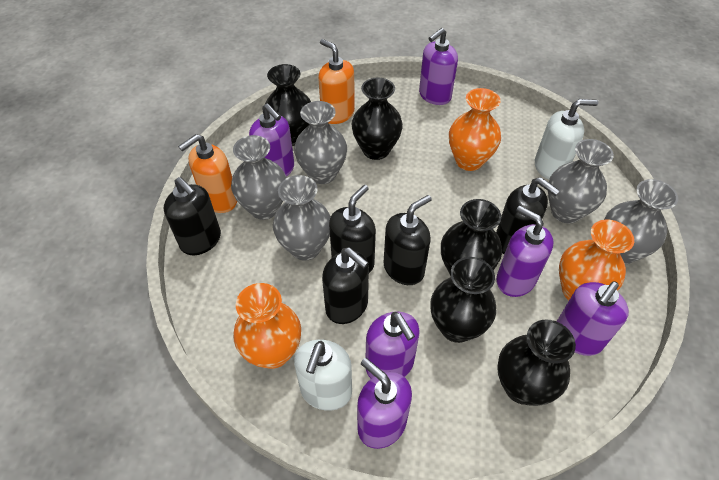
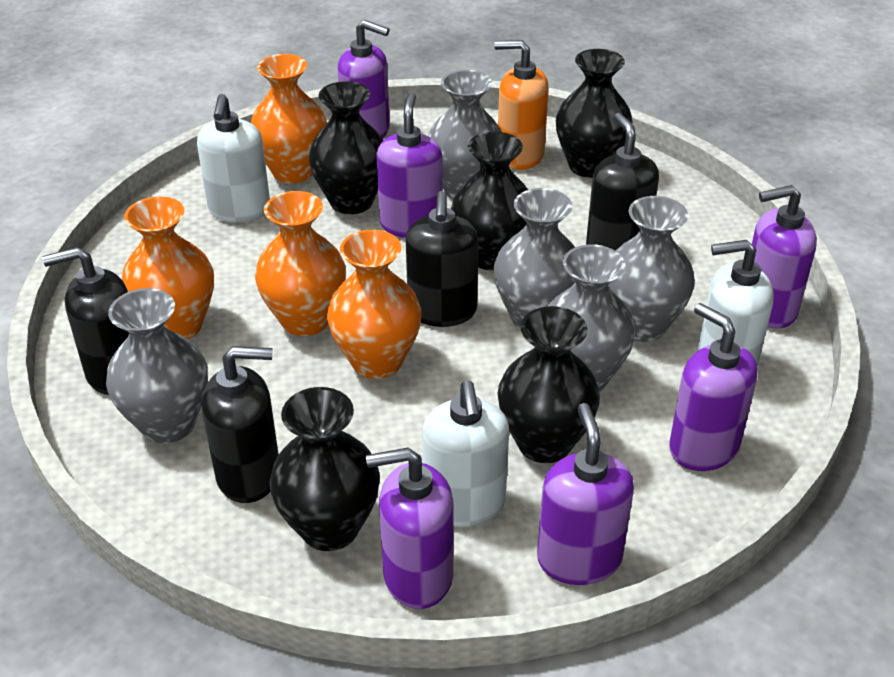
black soap dispenser: [164,177,221,255] [322,247,369,324] [329,185,376,273] [384,195,432,285] [496,177,560,254] = 5 -> [42,247,129,395] [202,346,278,503] [406,191,479,327] [586,113,659,251] = 4
orange soap dispenser: [178,134,237,213] [318,39,355,124] = 2 -> [495,40,549,170] = 1
orange vase: [233,283,301,369] [449,88,501,171] [559,219,634,300] = 3 -> [122,196,214,339] [251,54,327,183] [255,191,346,336] [327,230,422,379] = 4
white soap dispenser: [294,340,352,411] [535,99,598,180] = 2 -> [197,94,270,222] [422,380,509,527] [697,240,774,366] = 3

